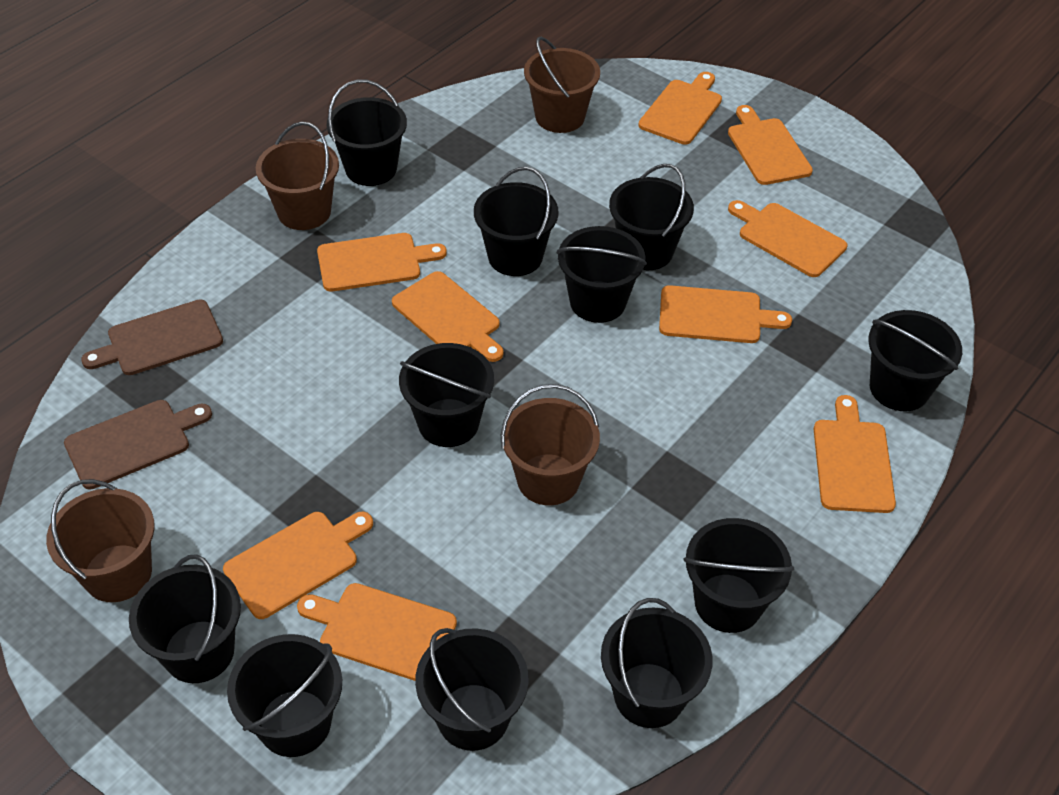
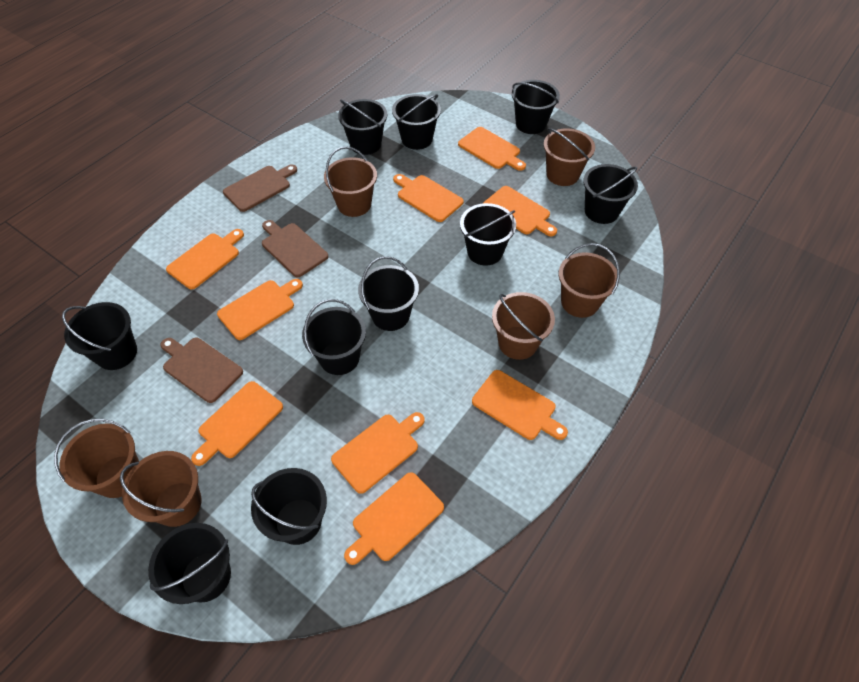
black bucket: [129,554,241,683] [227,634,342,757] [327,80,407,186] [399,343,494,447] [415,628,529,751] [474,167,559,276] [557,226,647,323] [601,598,713,728] [609,164,694,270] [683,518,794,633] [868,310,962,411] = 11 -> [62,302,137,370] [148,523,231,604] [251,468,327,545] [302,299,366,375] [338,99,387,155] [358,256,419,331] [392,94,441,150] [460,203,516,266] [512,80,560,134] [583,164,638,224] = 10
brown bucket: [46,479,155,602] [256,122,339,230] [501,384,600,505] [524,37,600,133] = 4 -> [54,419,139,498] [120,451,202,527] [324,146,377,217] [492,292,555,360] [544,128,595,186] [558,243,620,318] = 6
brown cutting board: [64,400,212,489] [81,299,223,375] = 2 -> [160,337,243,403] [223,164,297,212] [262,220,328,277] = 3

